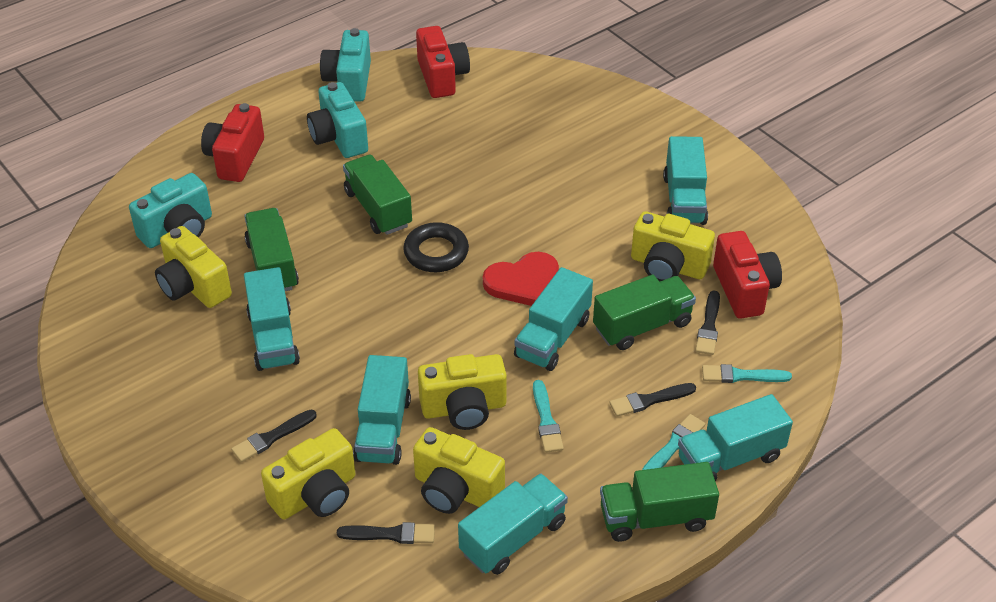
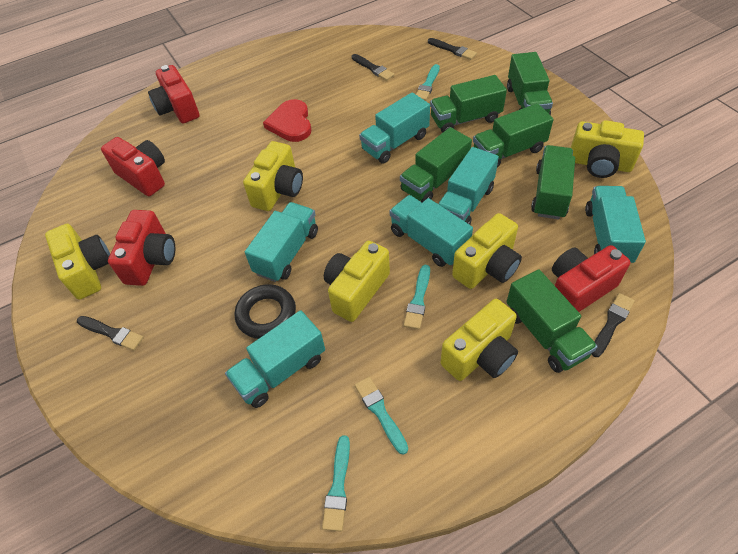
green truck: [244,208,299,291] [343,155,412,235] [593,275,696,350] [600,462,719,542] = 4 -> [400,127,472,202] [430,75,507,133] [473,103,554,168] [507,52,553,115] [507,269,598,373] [531,145,575,219] = 6
red camera: [201,103,264,182] [416,26,470,98] [713,231,782,319] = 3 -> [101,137,165,196] [108,210,175,286] [148,65,200,123] [552,245,630,312] = 4
turquoise brush: [533,380,564,453] [642,414,705,470] [702,364,792,383] = 3 -> [322,435,350,531] [355,377,408,455] [404,265,430,330] [416,64,440,101] = 4
turquoise camera: [129,173,212,248] [307,82,368,158] [320,28,371,102] = 3 -> none = 0
yellow camera: [155,226,232,308] [261,428,355,519] [413,427,505,514] [418,354,507,430] [631,211,715,282] = 5 -> [45,224,110,300] [243,141,303,211] [324,241,390,322] [441,299,518,381] [452,213,522,289] [571,120,644,178] = 6

